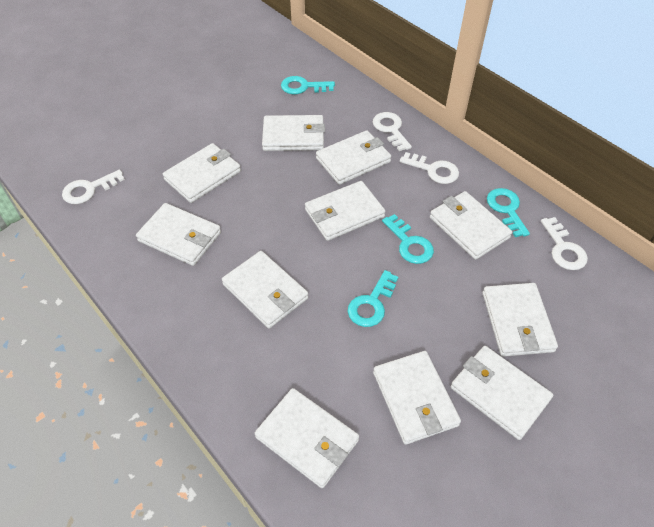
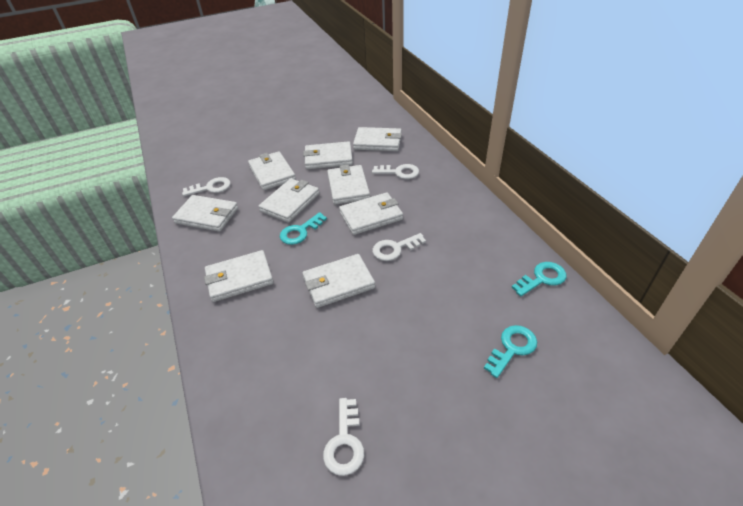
turquoise key: [281,76,335,94] [347,270,398,327] [382,214,434,264] [487,188,530,237] = 4 -> [280,212,327,245] [484,325,537,378] [511,262,567,296] = 3
white wallet: [136,203,221,266] [163,143,241,203] [222,251,308,329] [255,388,359,488] [262,115,325,151] [305,181,385,241] [316,130,391,185] [373,351,461,445] [430,191,512,260] [451,346,553,440] [483,283,558,357] = 11 -> [172,195,238,232] [204,250,273,302] [248,151,296,190] [259,178,319,223] [302,254,375,308] [303,141,353,169] [327,164,370,205] [339,192,403,235] [353,127,402,151] = 9

